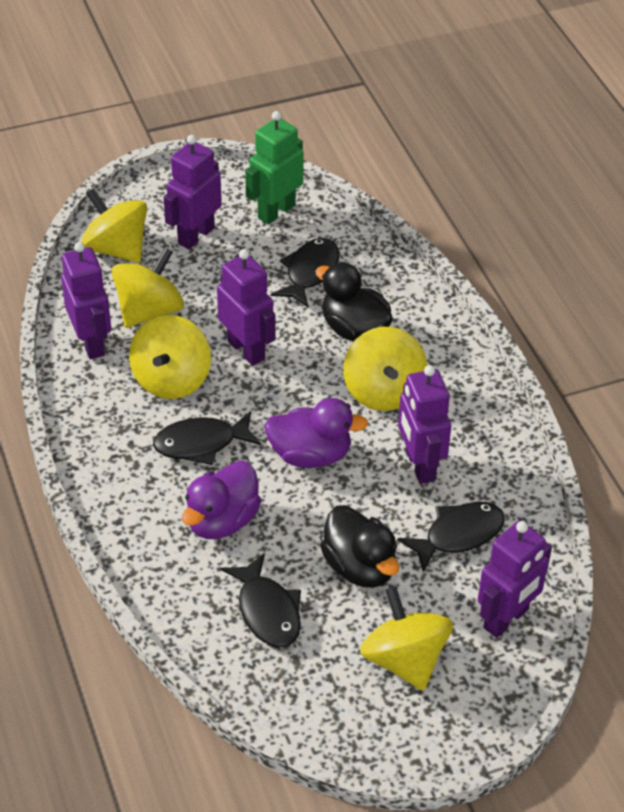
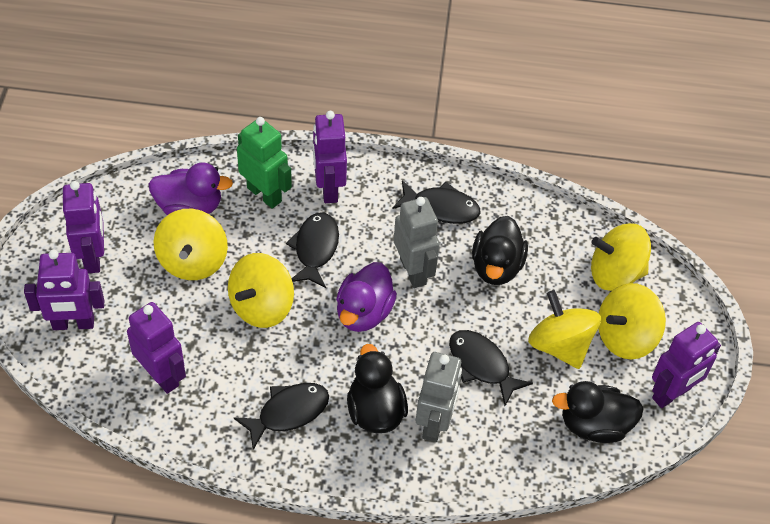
black duck: [315,262,393,341] [320,505,399,588] = 2 -> [347,344,408,433] [472,216,528,285] [552,381,644,443] = 3
grey robot: none = 0 -> [394,197,440,288] [416,352,462,442] = 2

